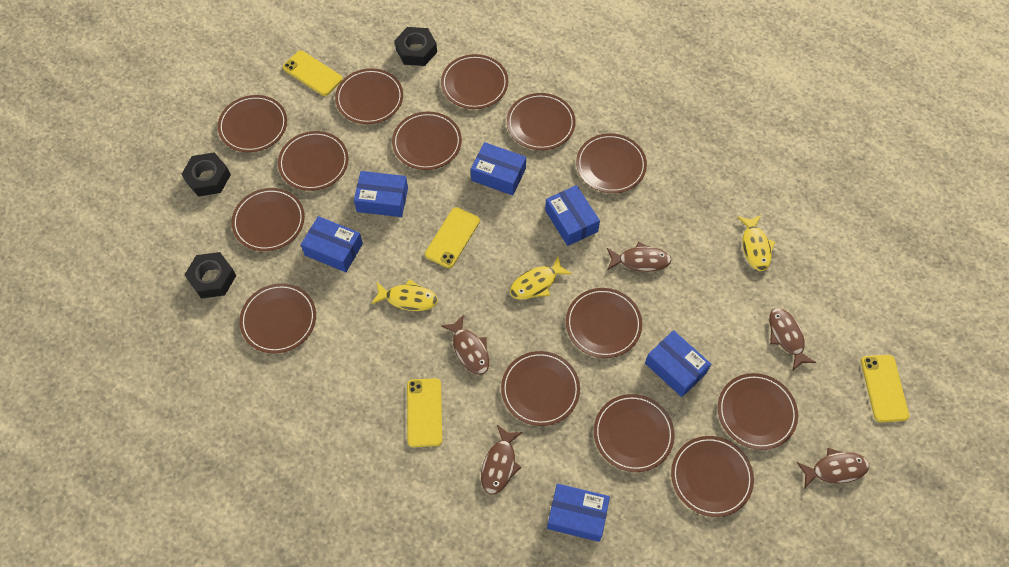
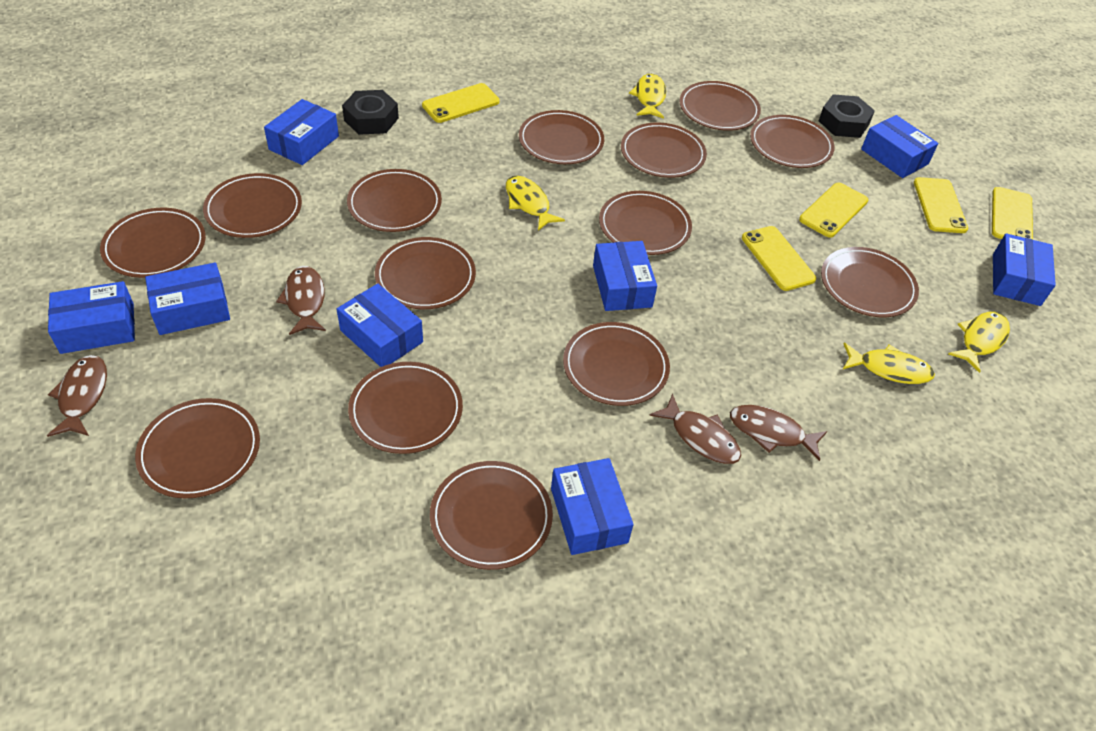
black nut: [182,152,231,197] [185,252,236,299] [395,27,437,66] = 3 -> [342,90,399,135] [819,94,875,138] = 2
blue box: [301,216,363,272] [354,171,408,217] [471,142,526,195] [545,185,600,246] [547,484,610,542] [645,330,711,397] = 6 -> [48,281,135,354] [145,262,230,335] [264,99,339,165] [337,284,423,367] [551,458,633,555] [593,241,657,311] [861,115,938,178] [993,233,1056,306] = 8
brown fish: [442,314,489,375] [481,425,523,495] [607,241,671,272] [769,308,817,370] [796,448,869,488] = 5 -> [47,355,107,437] [276,266,326,335] [649,394,741,464] [730,405,827,461] = 4
yellow fish: [371,279,438,311] [510,256,572,300] [738,215,775,271] = 3 -> [506,176,565,231] [629,74,666,119] [842,343,935,384] [948,312,1010,373] = 4
yellow phone: [283,50,343,96] [407,378,442,447] [425,207,480,268] [861,355,909,422] = 4 -> [422,83,500,123] [742,226,816,291] [799,182,868,238] [914,177,968,233] [992,187,1033,239] = 5

